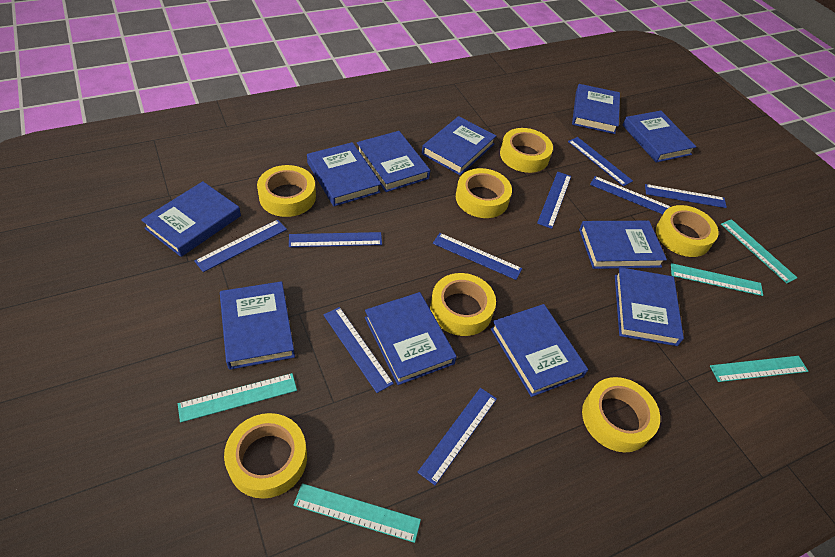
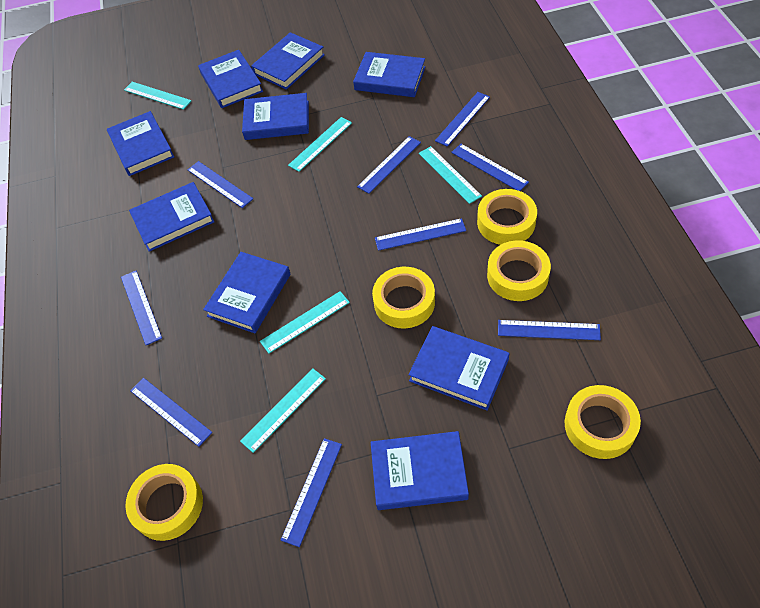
blue book: [141,181,241,257] [220,281,295,370] [307,142,381,206] [357,131,430,192] [365,292,457,385] [422,116,496,175] [490,304,588,397] [572,84,620,134] [579,221,667,269] [615,267,684,346] [623,111,696,163] = 11 -> [107,111,174,176] [129,182,215,252] [198,50,263,108] [203,252,290,333] [242,93,309,140] [251,32,325,90] [353,52,426,97] [371,431,469,510] [408,326,510,411] = 9
yellow tape: [224,413,307,499] [257,165,316,217] [430,273,496,336] [456,168,512,218] [500,128,553,173] [582,377,660,452] [656,205,719,257] = 7 -> [125,464,203,541] [372,267,435,329] [477,189,537,245] [487,240,551,301] [565,385,641,459] = 5

